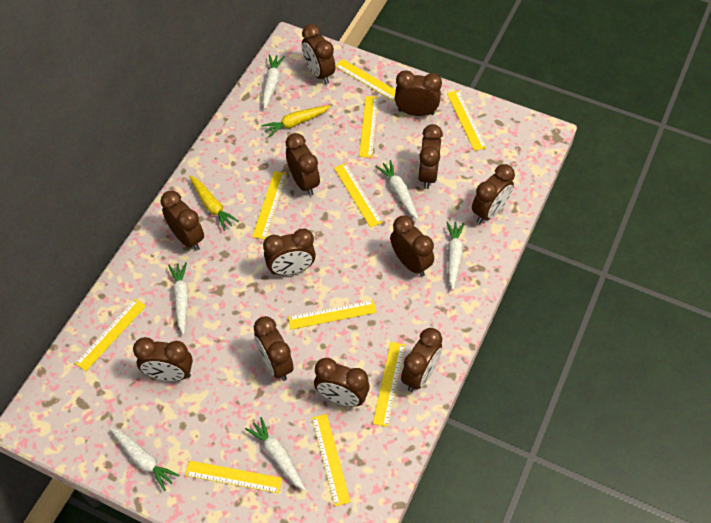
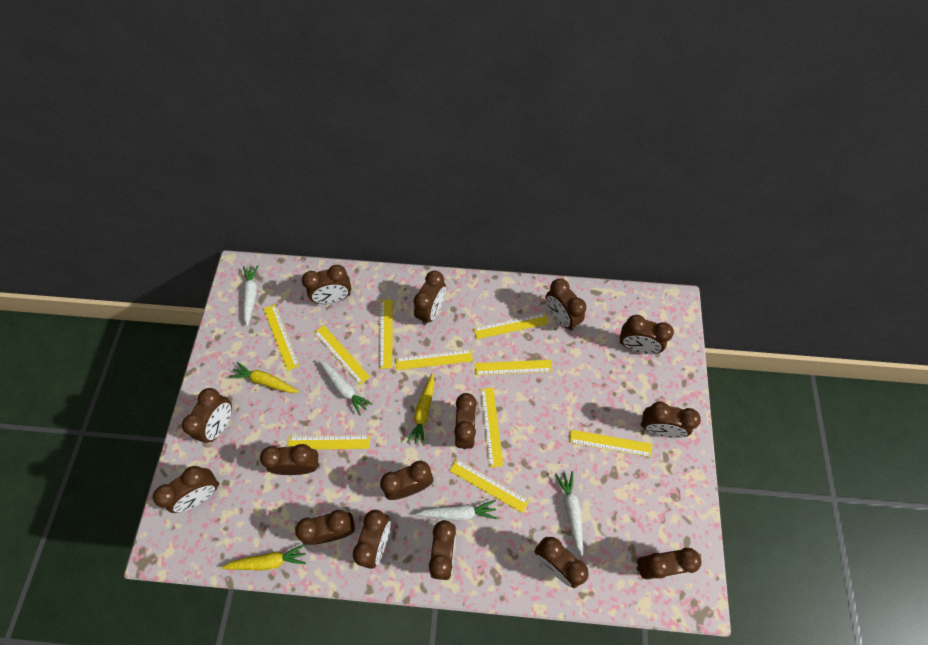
brown clock: [133,337,193,381] [160,191,204,251] [254,316,294,381] [263,229,316,275] [286,133,320,196] [302,24,335,84] [314,358,370,406] [390,216,434,276] [395,70,442,116] [401,328,442,392] [418,124,443,189] [472,164,515,224] = 12 -> [153,466,219,513] [182,388,232,443] [260,444,319,475] [295,510,355,545] [302,265,351,304] [353,510,391,569] [380,461,433,500] [414,271,446,325] [429,520,456,580] [454,393,477,449] [535,537,589,588] [546,278,586,331] [620,315,674,354] [637,548,701,580] [641,402,701,438] = 15
white carrot: [110,428,179,491] [168,262,189,335] [245,417,306,491] [262,54,285,109] [375,160,419,220] [447,221,465,290] = 6 -> [243,265,259,327] [319,360,372,416] [416,500,497,521] [555,471,583,556] = 4
yellow carrot: [189,175,239,231] [262,105,331,138] = 2 -> [221,544,306,570] [229,362,299,393] [407,373,434,446] = 3

